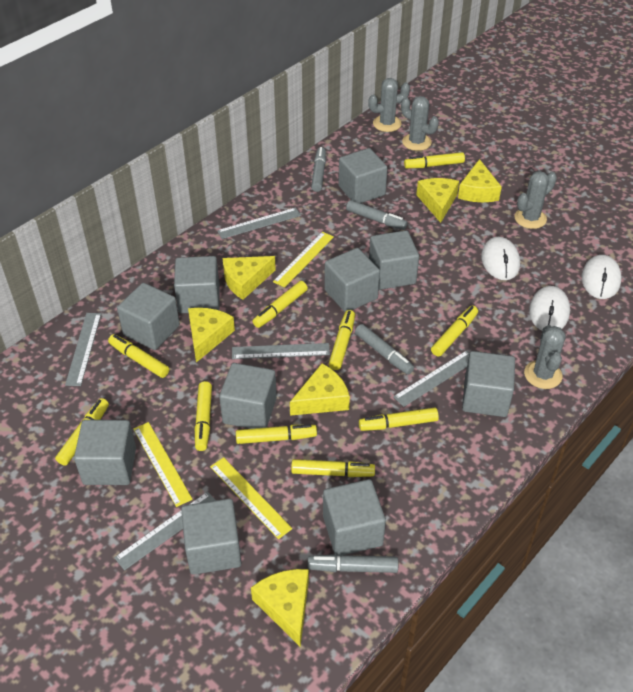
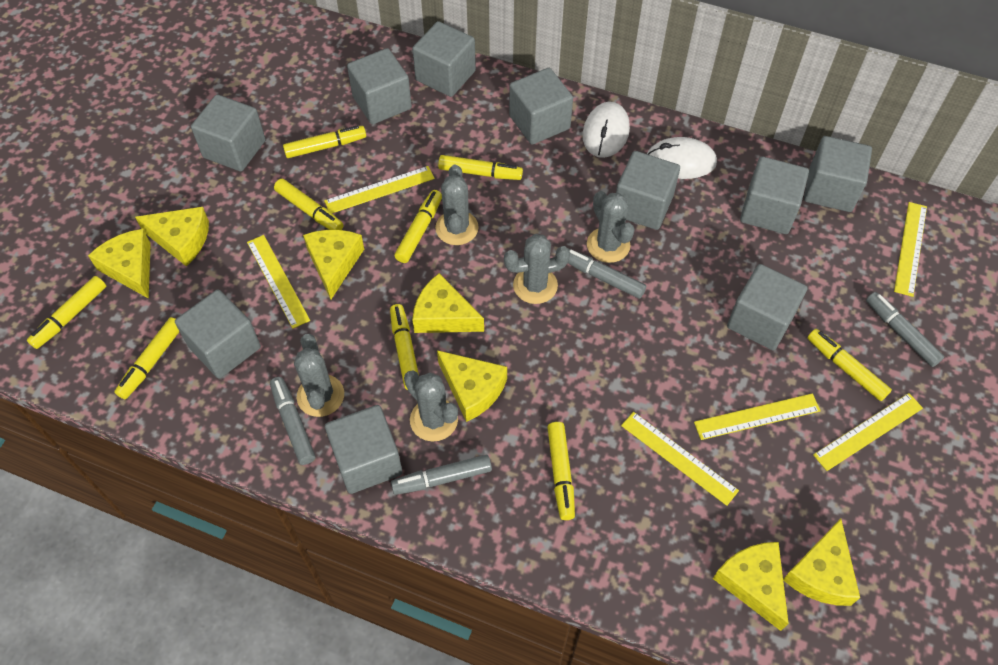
grey cactus: [368,78,410,132] [401,96,439,151] [514,171,557,229] [524,325,566,389] = 4 -> [294,334,344,417] [404,371,458,442] [435,165,479,245] [504,234,570,304] [587,191,635,263] = 5
grey ruler: [65,313,101,386] [114,492,216,571] [217,207,301,239] [232,343,330,359] [393,350,470,407] = 5 -> none = 0
white mouse: [481,237,520,280] [529,286,570,331] [582,255,622,299] = 3 -> [582,102,630,158] [647,137,717,179] = 2
yellow cheese: [188,308,235,362] [222,256,276,300] [251,569,309,647] [290,363,350,416] [416,178,459,223] [458,159,502,202] = 6 -> [88,229,151,299] [135,207,209,266] [303,230,364,299] [412,273,484,333] [437,350,507,422] [713,542,789,631] [783,519,860,606] = 7
yellow marker: [55,398,109,466] [108,334,169,378] [195,381,212,451] [236,424,317,444] [252,281,308,328] [291,459,375,477] [329,310,355,370] [359,408,439,431] [404,152,465,168] [431,306,478,357] = 10 -> [27,276,106,349] [114,317,180,399] [274,179,344,230] [283,125,366,158] [390,304,419,390] [394,190,442,263] [438,155,523,180] [547,422,575,520] [808,329,892,401] = 9
yellow ruler: [133,422,193,507] [210,457,292,539] [273,232,334,288] = 3 -> [247,235,310,329] [324,166,435,213] [621,412,739,506] [694,393,821,440] [813,393,923,471] [894,202,927,297] = 6

